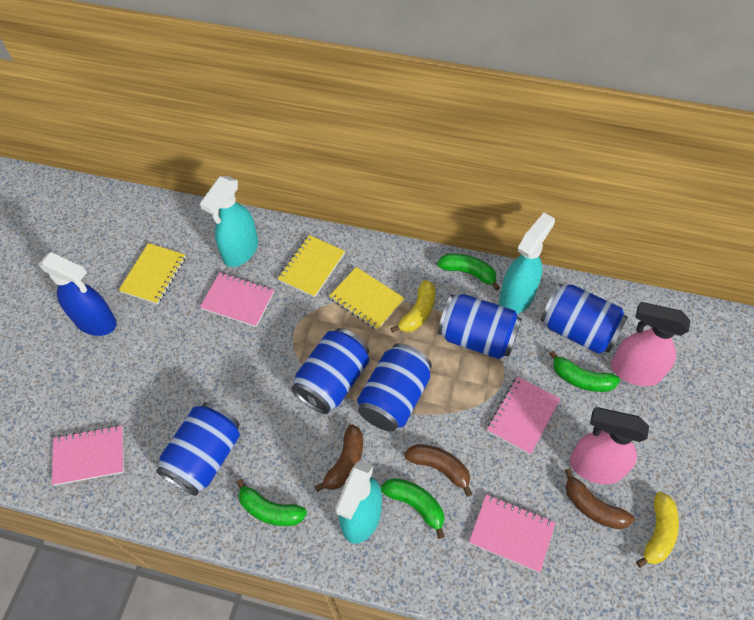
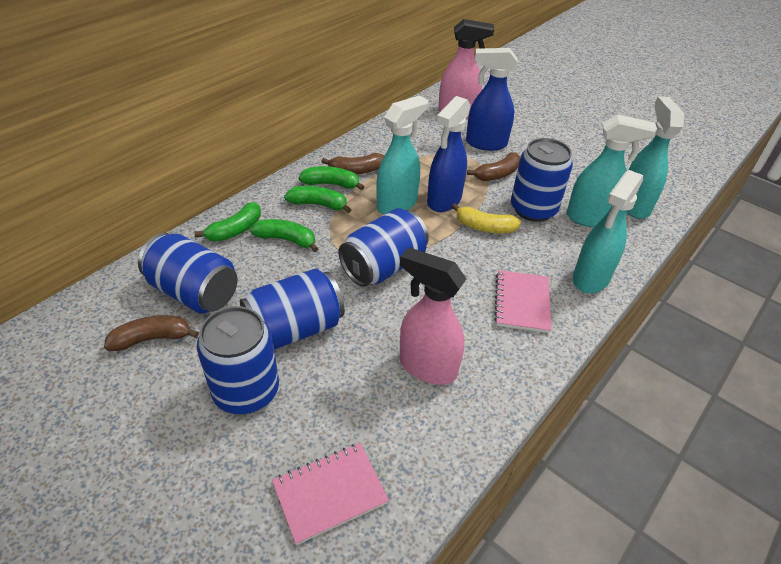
blue spray bottle: [39,252,117,336] = 1 -> [427,96,471,212] [466,48,518,151] = 2
pink notebook: [52,425,124,486] [200,272,274,327] [469,494,556,572] [487,376,560,455] = 4 -> [272,443,389,545] [494,270,551,333] = 2
turquoise spray bottle: [200,176,258,267] [335,461,382,544] [499,213,555,314] = 3 -> [376,96,428,215] [566,114,657,227] [573,170,643,293] [626,97,684,219] = 4
yellow banana: [391,280,435,333] [636,492,679,568] = 2 -> [452,203,521,233] = 1
yellow notebook: [119,243,186,304] [278,235,345,298] [329,267,405,330] = 3 -> none = 0

